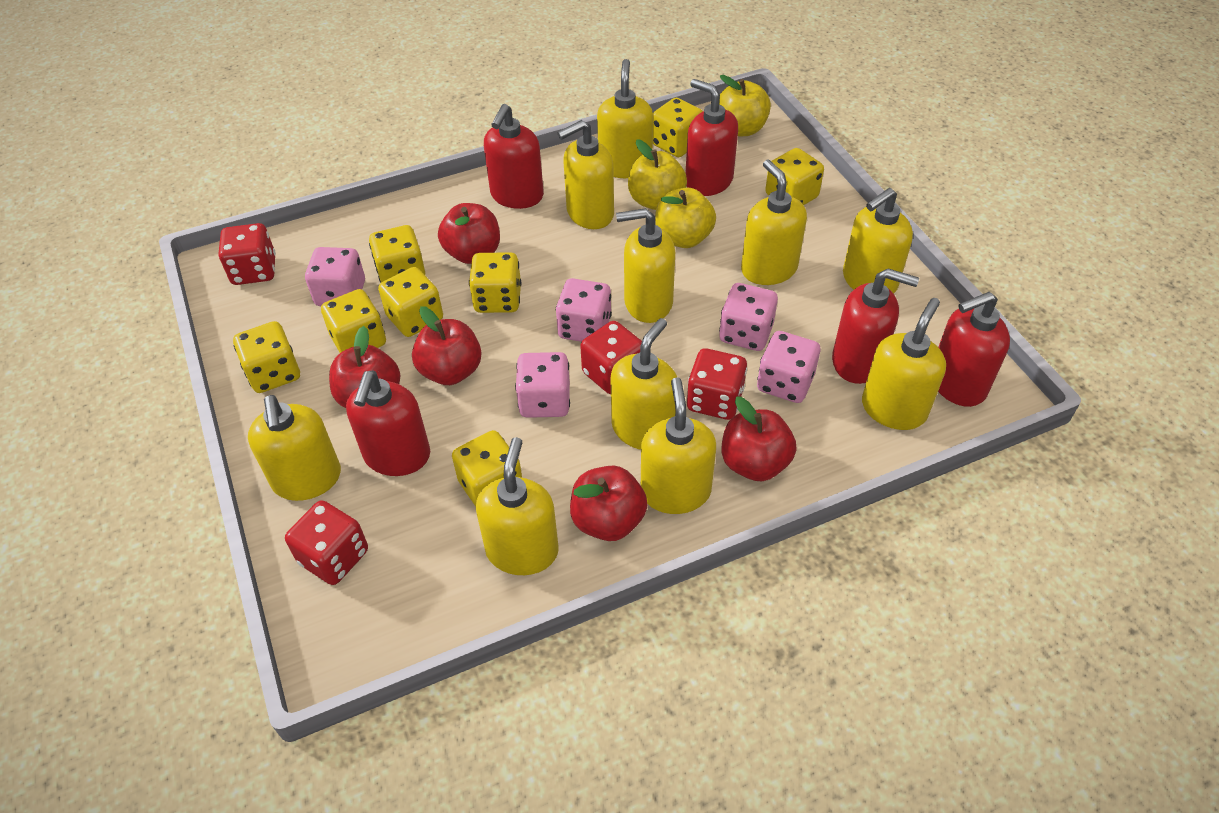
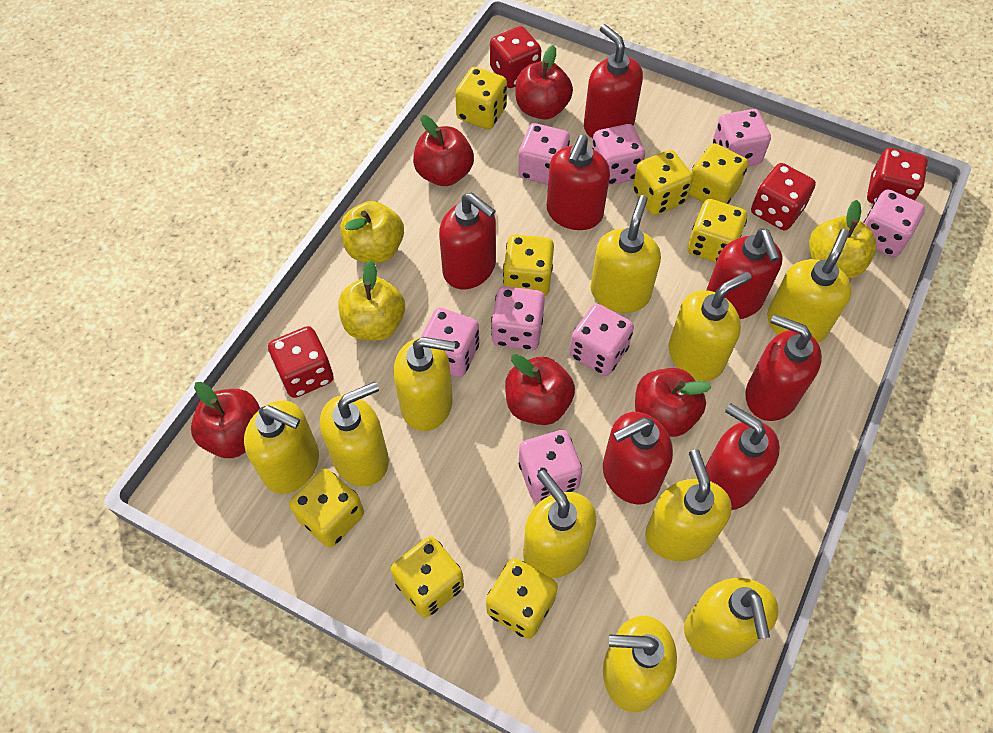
pink dice: [305,247,365,306] [515,352,570,418] [556,278,612,342] [719,283,778,351] [757,331,820,403] = 5 -> [421,308,479,377] [491,286,545,350] [518,123,570,185] [519,430,582,502] [570,304,634,376] [592,124,645,186] [713,109,771,166] [863,189,925,257] = 8
red soap dispenser: [346,370,430,476] [484,104,544,209] [686,79,738,196] [832,269,919,384] [938,292,1010,407] = 5 -> [439,193,496,289] [547,135,610,230] [584,24,643,138] [603,412,673,505] [705,403,780,510] [706,229,782,319] [745,314,822,421] = 7

